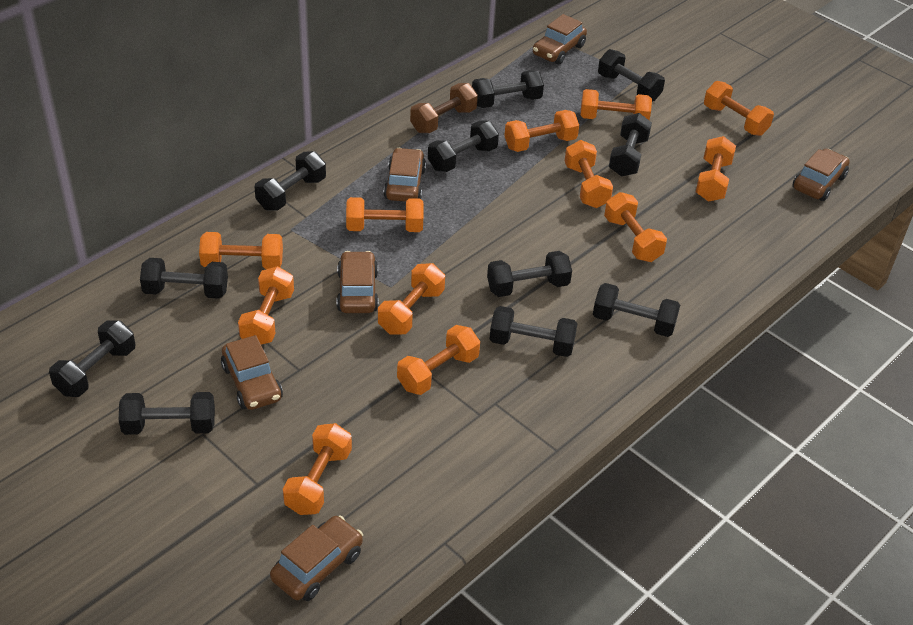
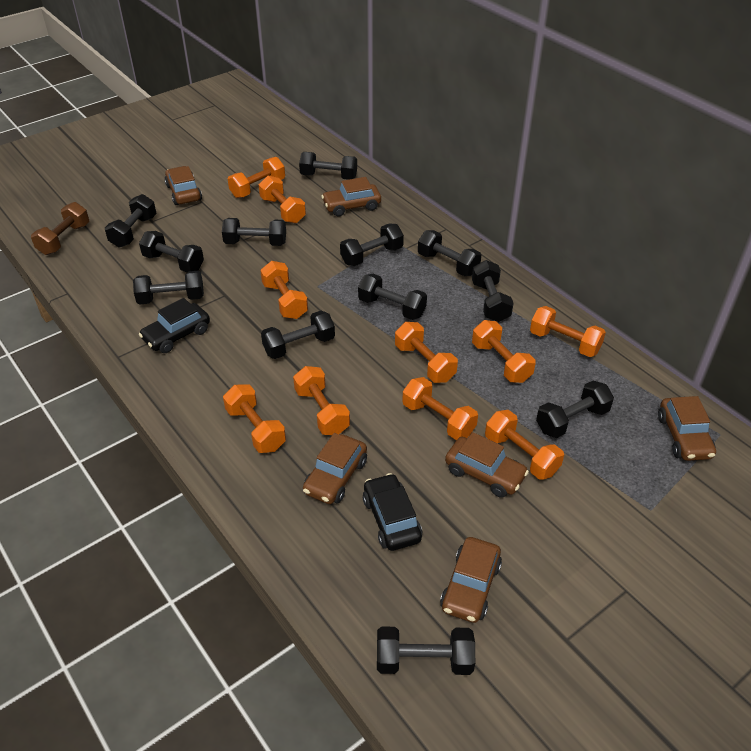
black car: none = 0 -> [139,298,210,353] [363,473,422,551] = 2
black dumbbell: [49,321,136,397] [119,392,215,435] [140,258,228,299] [255,151,326,210] [428,120,499,172] [472,70,544,108] [487,251,572,297] [489,306,577,357] [593,283,680,337] [598,49,665,102] [609,113,652,177] = 11 -> [105,194,157,247] [133,271,204,305] [139,231,204,272] [222,218,286,246] [261,311,335,359] [299,152,357,180] [340,224,404,266] [358,274,427,320] [377,627,475,675] [418,230,481,276] [472,260,514,322] [536,381,614,438] = 12
orange dumbbell: [199,232,283,269] [238,266,294,345] [283,423,352,515] [346,197,423,232] [378,263,445,335] [397,325,480,395] [504,110,579,152] [565,140,613,208] [580,89,652,120] [604,192,667,262] [696,136,736,202] [704,81,774,136] = 12 -> [223,384,286,453] [228,157,285,198] [259,176,306,223] [260,261,308,319] [293,366,350,435] [395,322,458,383] [402,377,478,440] [472,320,536,383] [485,410,564,480] [530,306,606,357] = 10

